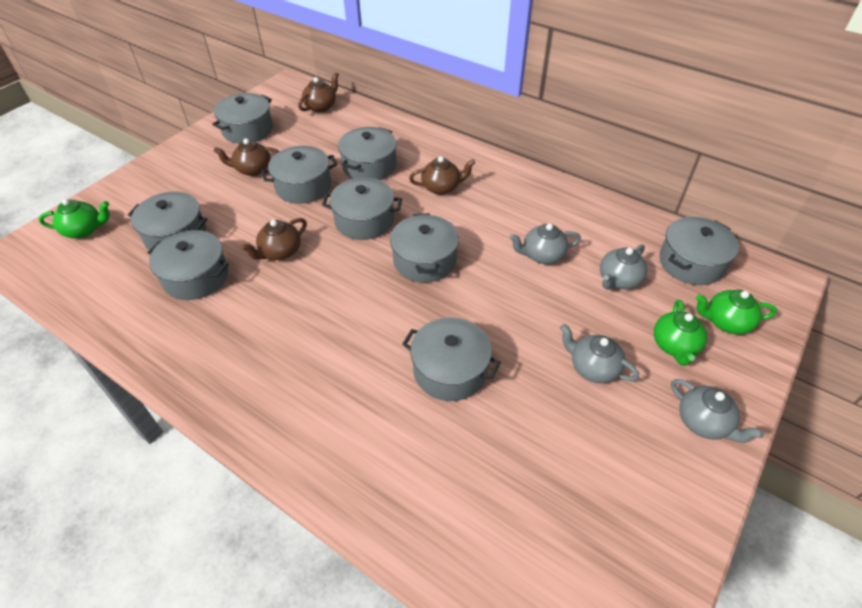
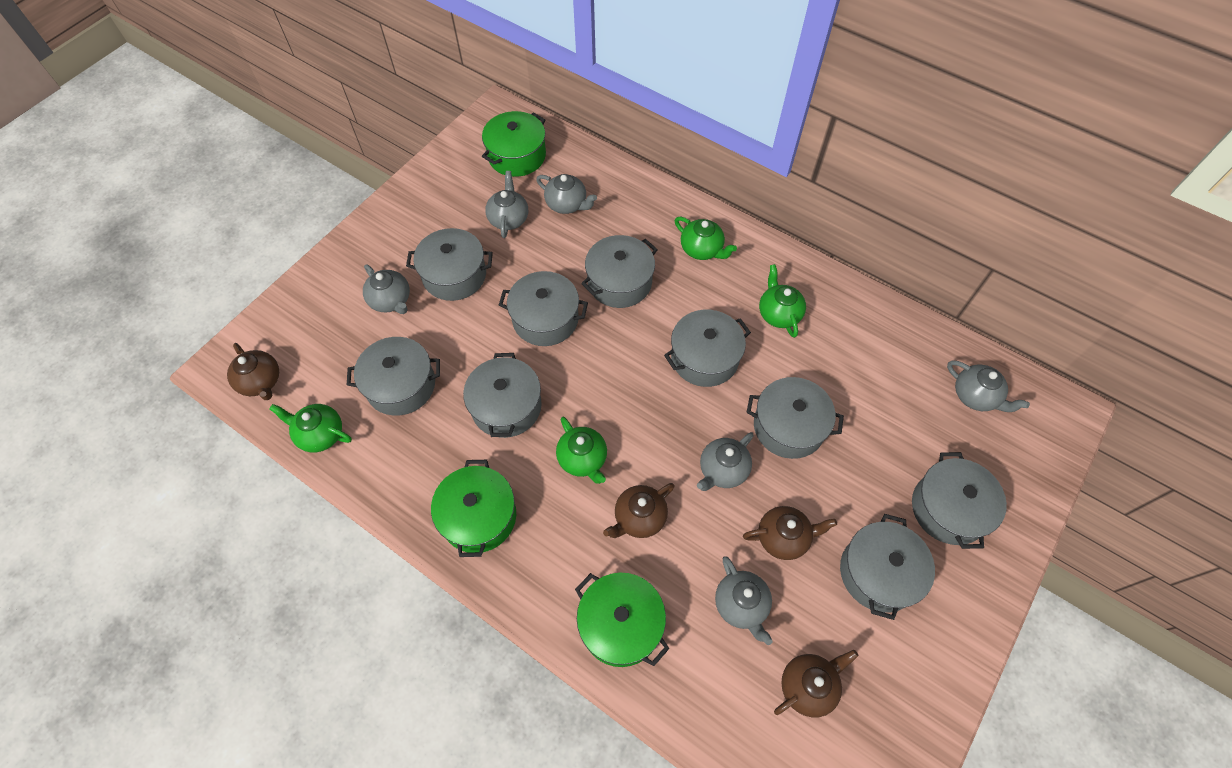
green pot: none = 0 -> [431,460,516,557] [482,111,546,177] [575,573,669,667] = 3
green teapot: [39,199,110,238] [654,300,707,366] [696,290,777,334] = 3 -> [269,404,352,453] [556,417,607,484] [675,217,737,260] [759,264,806,338] = 4
grey teapot: [510,224,581,264] [560,324,639,383] [600,244,647,290] [671,379,764,443] = 4 -> [363,264,410,314] [485,171,528,238] [536,174,597,214] [697,432,754,491] [715,556,773,645] [947,360,1030,412] = 6

